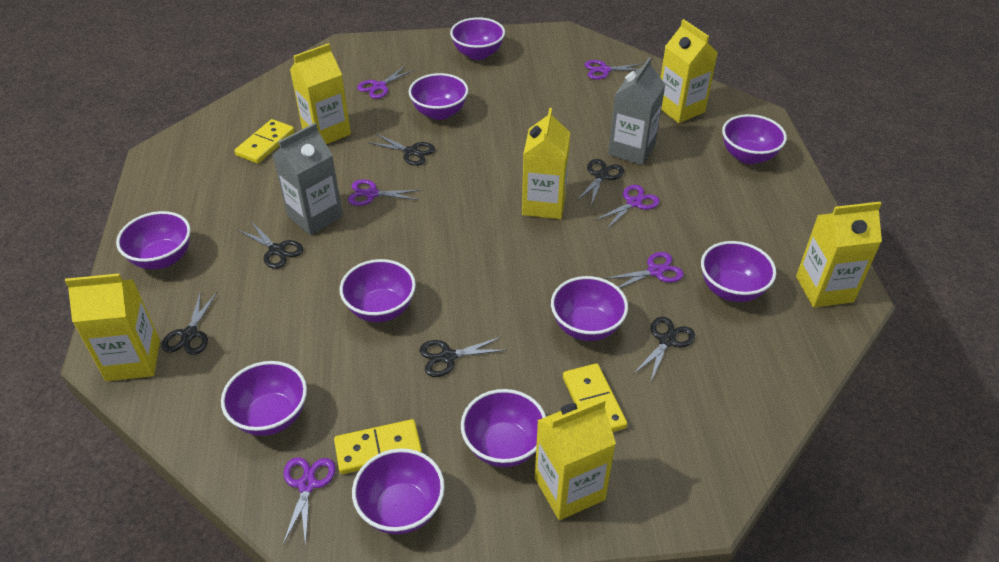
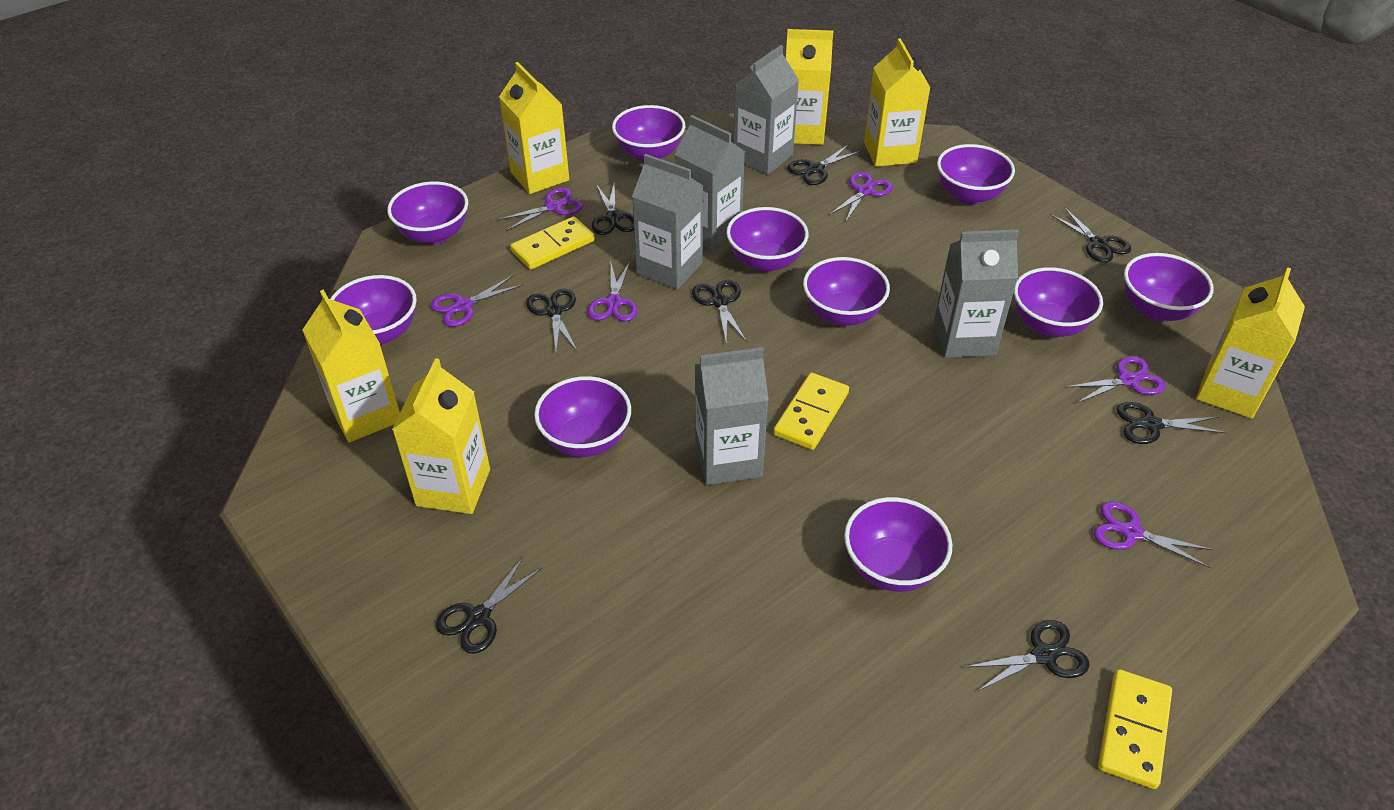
black scissors: [162,291,217,355] [238,221,303,269] [368,134,435,166] [420,337,507,377] [576,159,624,206] [633,317,695,381] = 6 -> [436,556,543,654] [526,288,577,352] [592,183,634,235] [692,280,747,342] [787,144,862,185] [965,620,1090,691] [1050,208,1131,263] [1116,402,1227,444] = 8
grey carton: [273,123,343,235] [608,57,666,165] = 2 -> [632,154,703,290] [675,115,745,250] [695,347,769,485] [734,45,799,175] [934,230,1019,358] = 5

